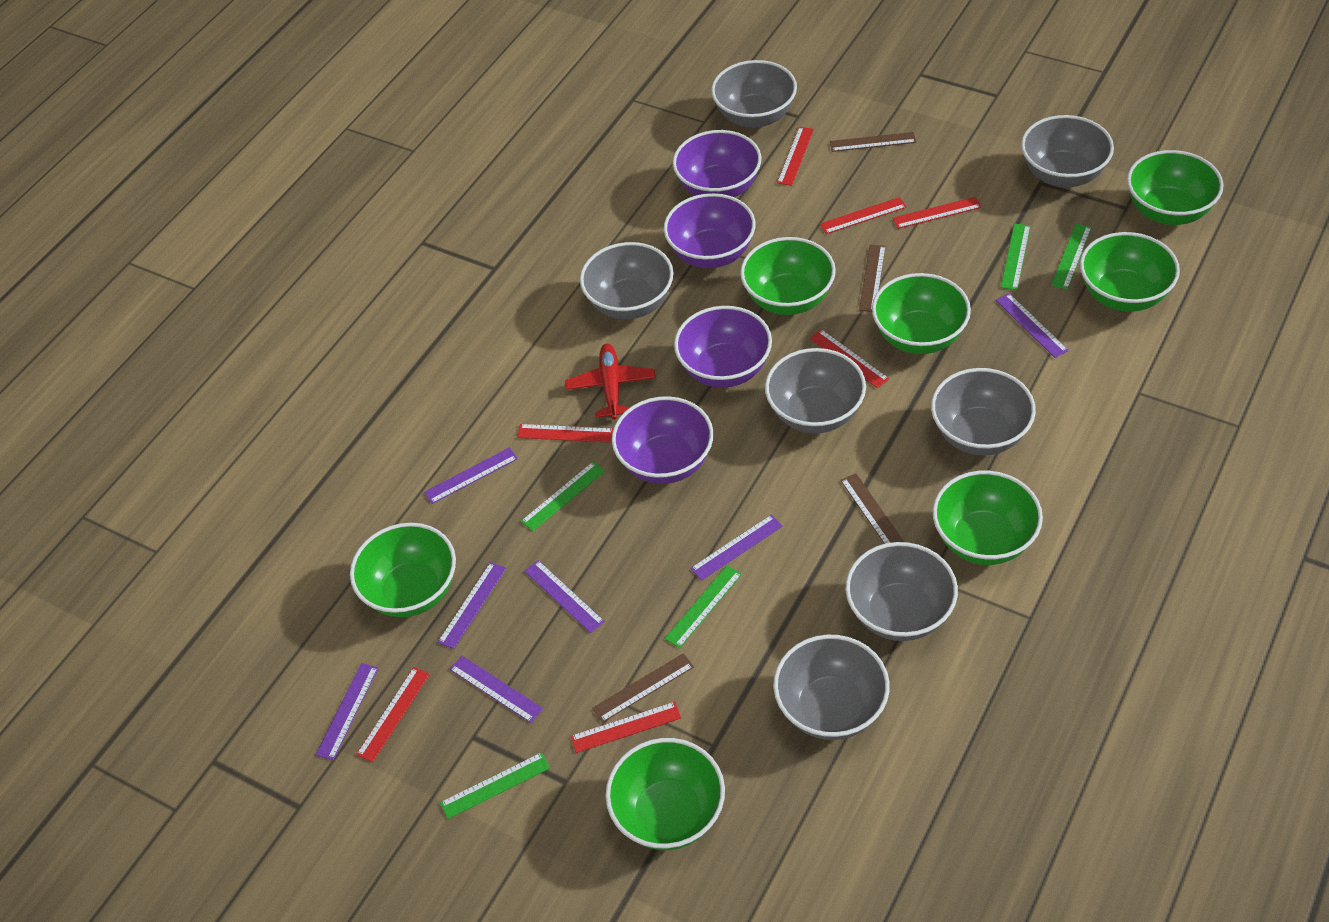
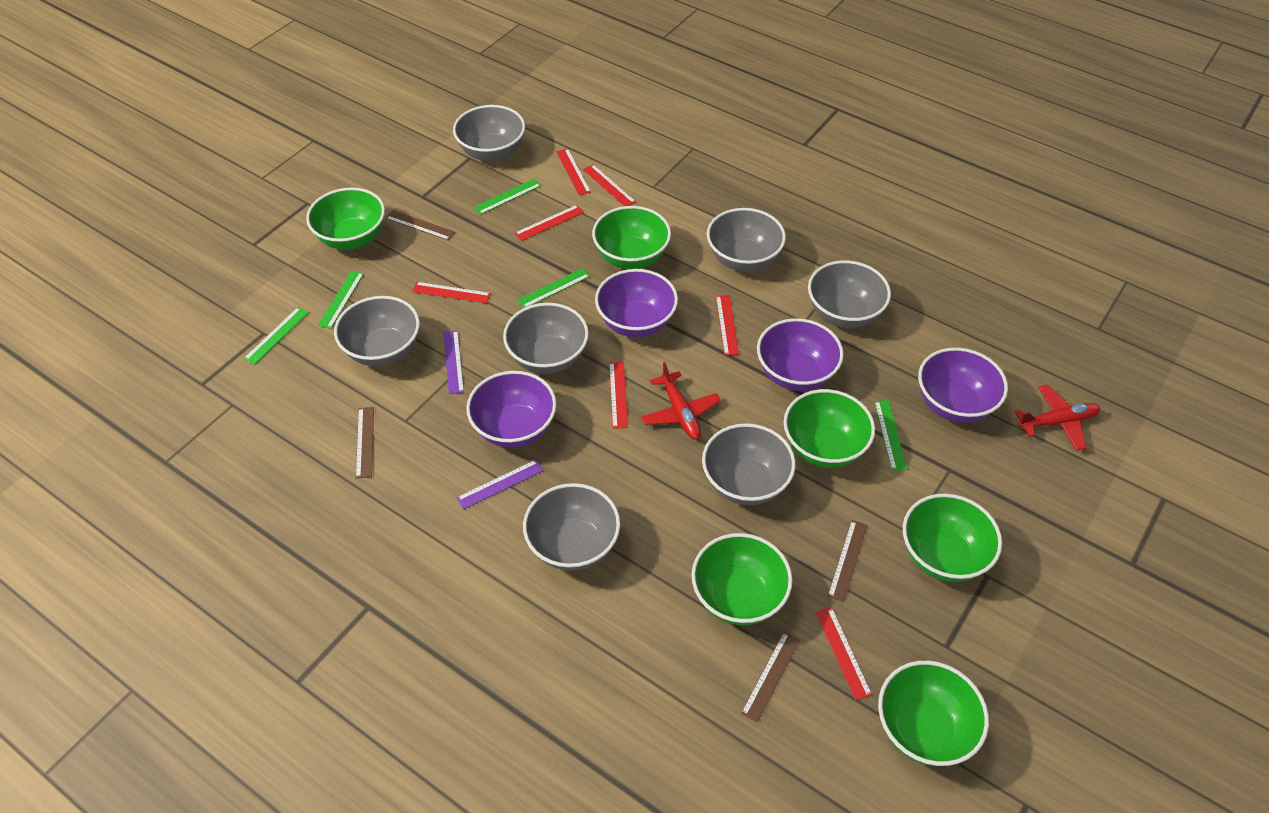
green bowl: [350,523,456,617] [605,738,725,850] [740,237,836,315] [872,273,971,354] [933,471,1043,565] [1080,232,1180,312] [1127,150,1223,225] = 7 -> [306,188,385,250] [592,206,671,269] [691,533,793,625] [784,389,875,468] [878,661,989,766] [903,494,1002,582] = 6
purple ruler: [316,663,378,760] [424,447,518,504] [438,562,506,649] [450,656,543,723] [524,560,605,633] [690,515,783,581] [996,293,1069,358] = 7 -> [443,330,464,394] [456,460,543,509] = 2
red plane: [565,344,656,420] = 1 -> [642,362,721,440] [1015,385,1100,451] = 2

